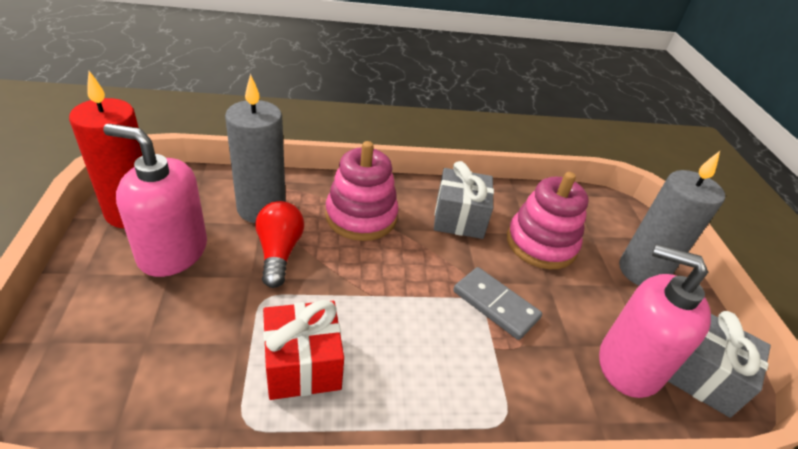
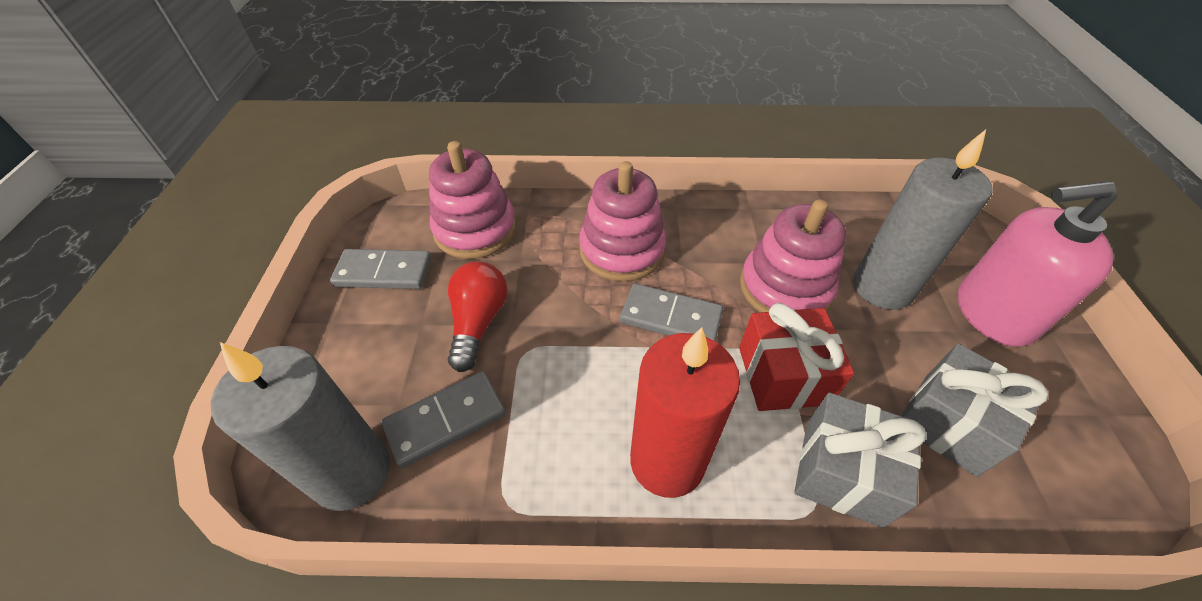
grey domino: [453,267,542,340] = 1 -> [330,249,431,289] [381,371,505,468] [620,283,723,341] = 3
pink soap dispenser: [103,124,207,277] [599,244,711,398] = 2 -> [957,181,1118,347] = 1
pink stacking toy: [325,141,399,241] [507,172,589,269] = 2 -> [429,141,516,259] [579,161,666,282] [740,199,846,312] = 3

